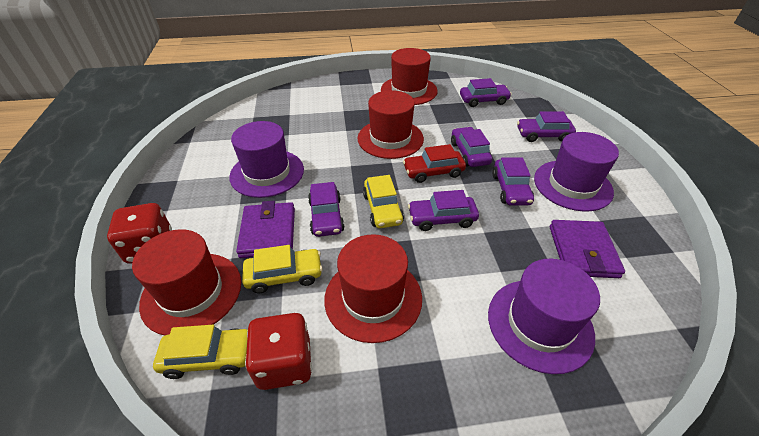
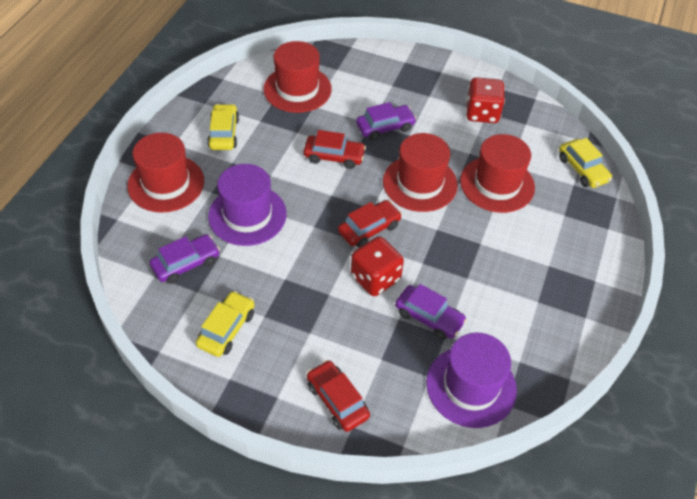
purple car: [308,182,345,237] [408,190,479,231] [451,127,492,167] [460,78,512,107] [492,157,534,206] [517,111,576,142] = 6 -> [149,234,220,284] [356,102,417,140] [395,284,467,340] = 3
purple hat: [229,121,304,198] [488,259,600,374] [534,132,619,211] = 3 -> [208,164,287,246] [426,333,517,428] = 2
purple wallet: [236,201,295,258] [550,220,625,278] = 2 -> none = 0
red car: [403,144,466,183] = 1 -> [304,130,366,169] [307,360,370,432] [338,200,402,248] = 3

